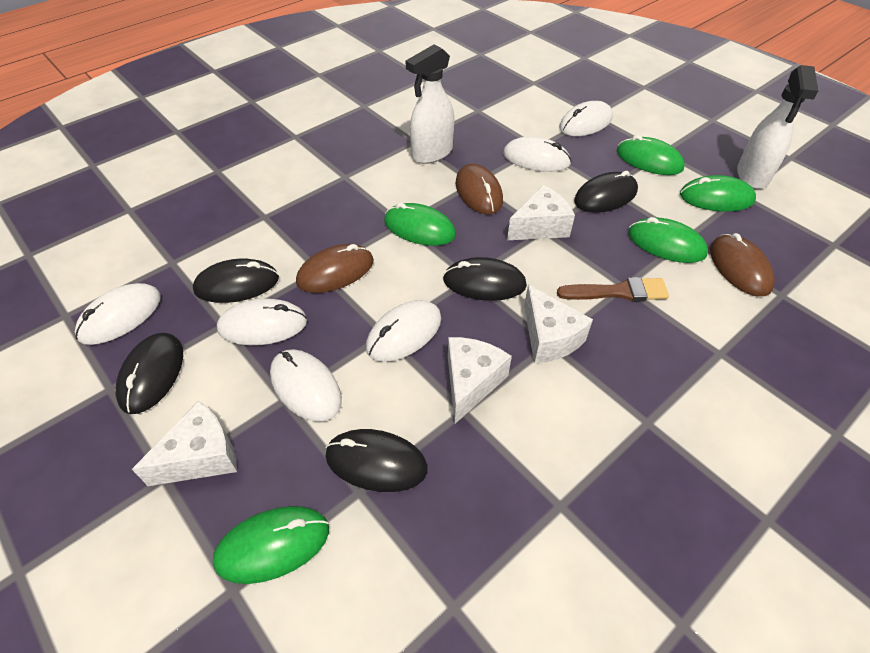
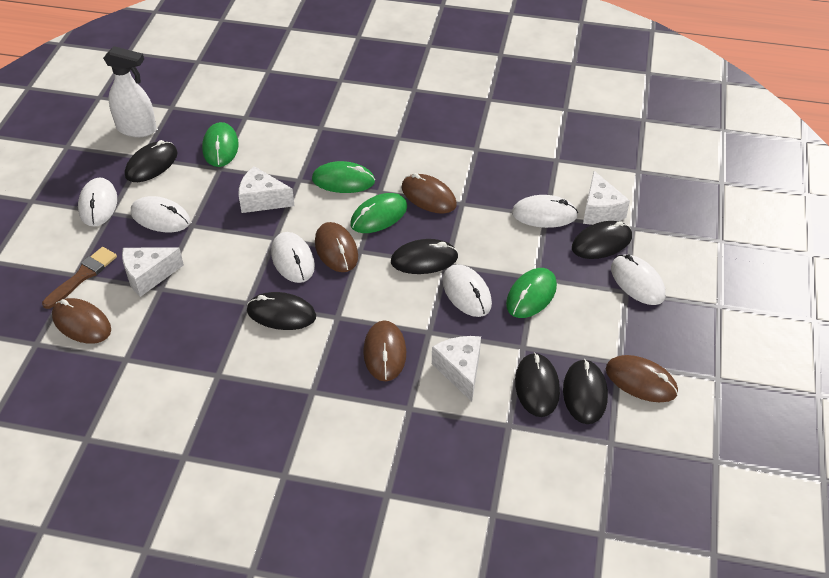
black mouse: [116,333,183,414] [193,258,279,303] [325,429,428,492] [443,257,527,301] [574,171,638,213] = 5 -> [125,140,178,182] [247,292,316,330] [391,239,458,274] [515,352,560,417] [563,359,608,424] [572,221,632,259] = 6
brown mouse: [296,244,374,293] [456,164,503,214] [710,233,775,296] = 3 -> [52,298,111,344] [315,222,358,272] [363,321,406,381] [401,173,457,214] [606,355,678,402] = 5
green mouse: [213,506,329,584] [384,203,456,246] [617,135,685,175] [628,217,708,263] [680,175,756,212] = 5 -> [202,122,239,167] [312,161,375,193] [350,193,407,233] [506,268,557,318] = 4
white spray bottle: [406,44,454,164] [737,65,818,189] = 2 -> [103,46,157,137] = 1

